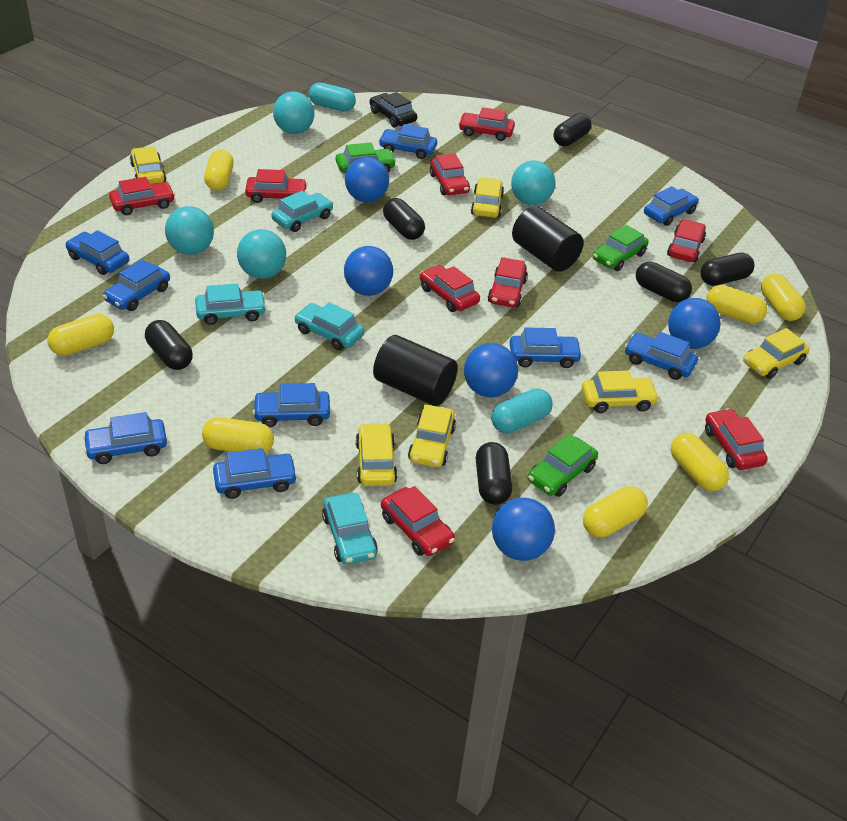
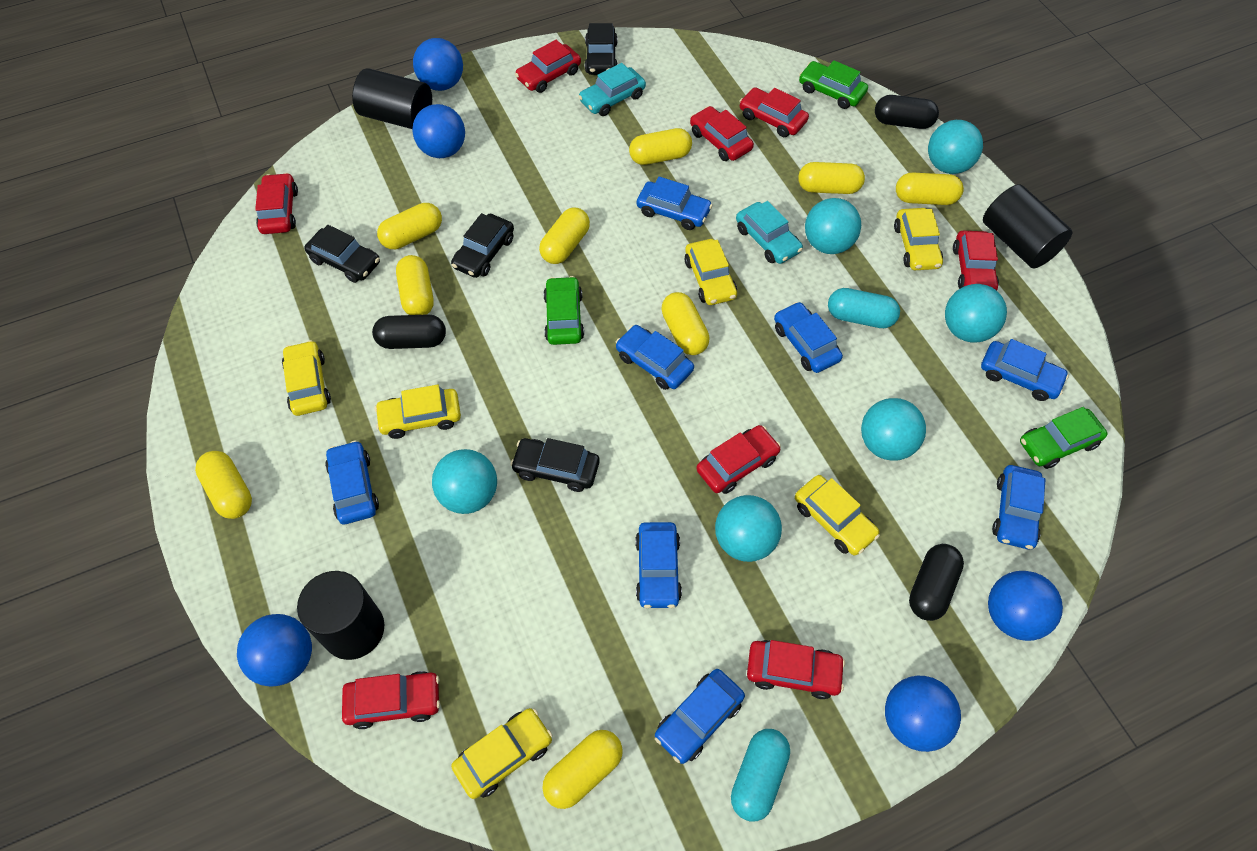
black capsule: [145,320,193,370] [383,198,425,240] [476,442,512,505] [554,113,592,147] [636,262,692,302] [700,253,755,286] = 6 -> [372,314,446,349] [875,95,939,129] [909,544,964,621] = 3
black car: [370,92,417,128] = 1 -> [304,225,380,283] [451,213,514,278] [510,438,600,492] [585,23,618,75] = 4
black cylinder: [373,335,458,406] [512,206,583,272] = 2 -> [297,571,384,660] [352,68,432,129] [983,184,1073,269] = 3
blue car: [66,230,129,275] [83,412,167,464] [103,259,170,311] [213,448,297,499] [253,383,330,427] [379,124,437,159] [510,328,582,368] [625,332,698,380] [644,186,699,226] = 9 -> [325,440,379,524] [616,325,694,390] [635,522,682,608] [637,176,712,230] [655,669,745,764] [774,302,843,373] [981,339,1069,401] [992,465,1046,550] = 8
red car: [109,177,175,215] [245,169,308,203] [381,486,455,556] [420,265,480,312] [430,153,470,195] [458,107,515,141] [488,257,528,307] [667,219,706,262] [705,408,768,470] = 9 -> [255,173,298,234] [342,671,440,729] [515,40,581,93] [690,106,754,161] [696,425,781,494] [739,87,809,137] [747,640,845,699] [953,231,999,290] = 8
turquoise ball: [165,206,214,255] [237,229,286,279] [273,91,314,134] [511,160,555,205] = 4 -> [432,449,497,514] [715,495,782,562] [805,198,861,254] [861,398,926,461] [928,120,983,174] [945,284,1007,343] = 6
turquoise car: [195,284,267,325] [271,191,333,232] [294,302,365,350] [322,493,378,565] = 4 -> [578,63,646,116] [736,201,803,264] = 2
yellow capsule: [47,314,114,356] [202,417,274,453] [204,149,234,191] [583,486,648,537] [670,433,729,491] [706,285,767,324] [761,273,806,321] = 7 -> [195,451,252,519] [377,203,442,249] [396,255,434,315] [539,207,590,264] [542,730,623,809] [629,128,692,165] [661,292,709,355] [798,162,865,194] [896,172,964,205] = 9

